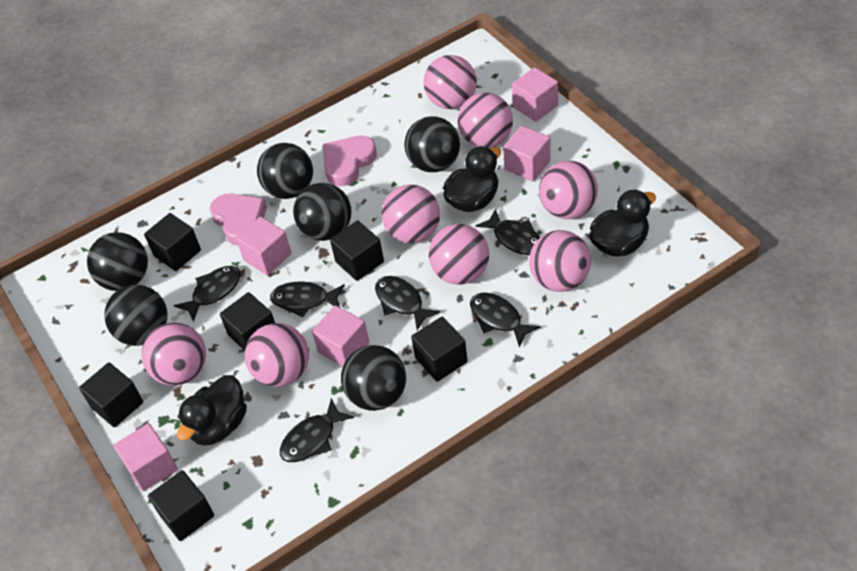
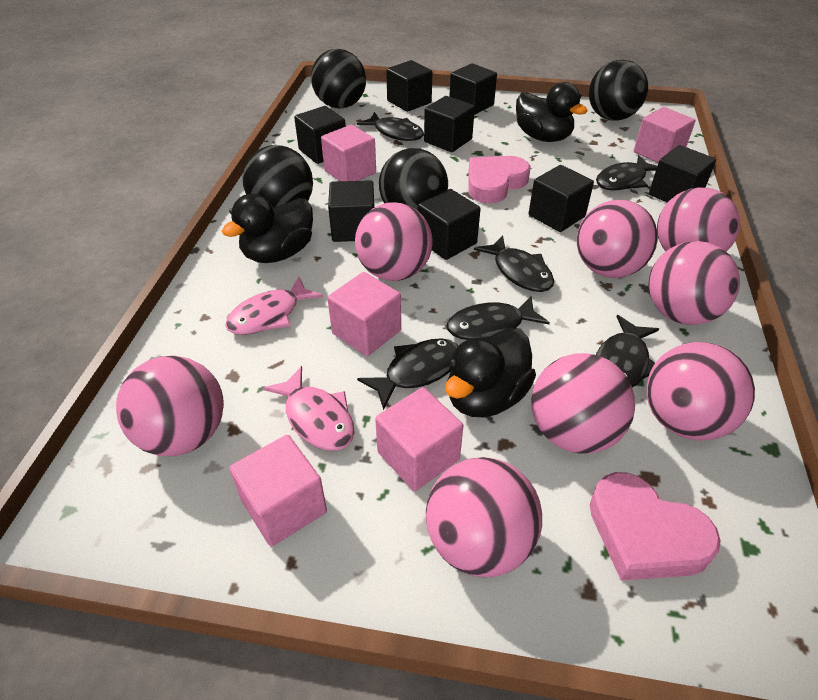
black ball: [87,232,148,291] [104,285,167,346] [257,143,313,199] [293,183,352,241] [341,345,406,411] [404,116,460,172] = 6 -> [243,145,313,207] [311,49,366,108] [379,148,448,211] [589,60,648,121] = 4
black cube: [79,362,143,427] [144,213,201,271] [148,470,214,541] [220,292,275,351] [330,220,384,281] [411,317,468,382] = 6 -> [294,106,346,164] [328,180,374,242] [386,60,432,112] [418,189,481,260] [424,96,475,152] [449,63,497,115] [529,165,594,232] [649,145,716,203] = 8
pink fish: none = 0 -> [225,276,323,335] [262,366,355,451] = 2

